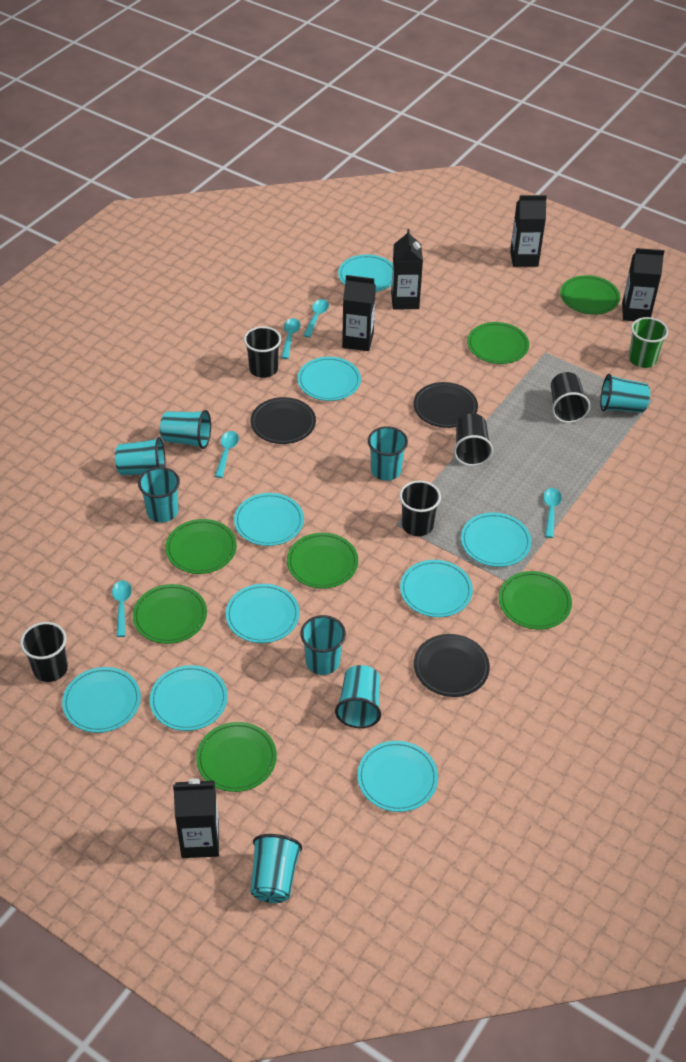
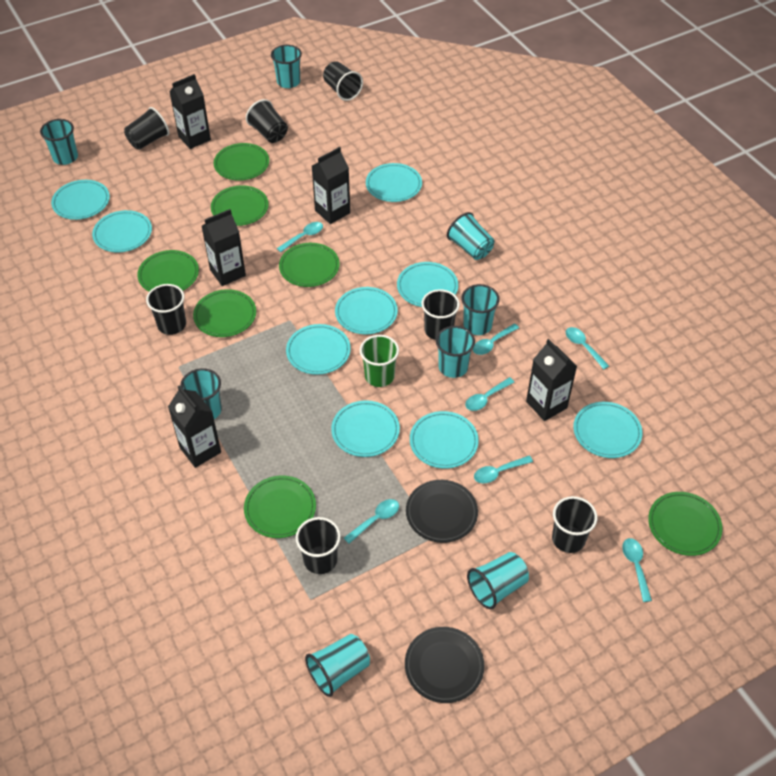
black cup: [20,622,68,682] [244,326,281,378] [399,480,441,536] [454,413,493,466] [551,372,590,423] = 5 -> [124,107,169,150] [146,284,186,335] [246,99,288,143] [295,517,341,574] [323,61,363,101] [421,289,460,340] [552,496,597,553] = 7
black plate: [250,397,316,444] [413,382,478,428] [414,634,490,697] = 3 -> [405,627,484,703] [406,480,478,543] = 2
turquoise spoon: [112,580,132,637] [215,431,239,478] [281,318,301,359] [303,299,329,338] [543,488,562,538] = 5 -> [277,222,323,252] [344,499,399,544] [465,377,514,411] [473,323,519,355] [474,456,533,483] [566,327,609,370] [622,538,652,602] = 7

